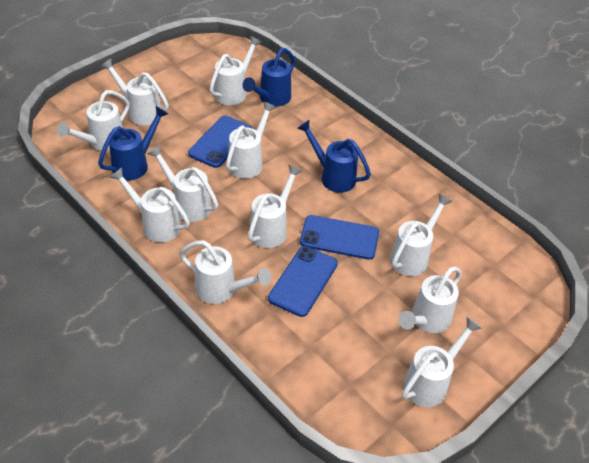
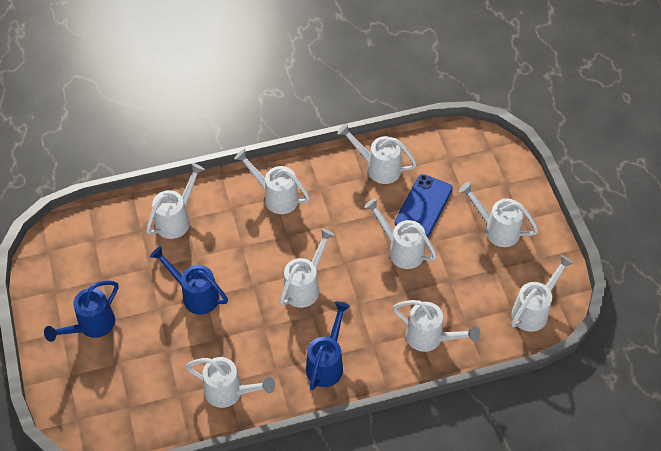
blue phone: [188,116,252,168] [268,246,338,317] [300,215,379,260] = 3 -> [395,174,453,237] = 1
white watering can: [57,90,130,151] [100,58,169,125] [109,167,190,242] [148,145,218,222] [179,240,271,304] [210,36,262,105] [226,101,276,179] [248,165,302,248] [390,194,453,276] [398,267,462,333] [402,317,482,407] = 11 -> [146,163,205,239] [186,357,275,408] [234,149,310,214] [280,228,335,308] [337,123,417,184] [364,198,437,269] [393,300,480,352] [459,182,538,247] [511,255,574,332] = 9

